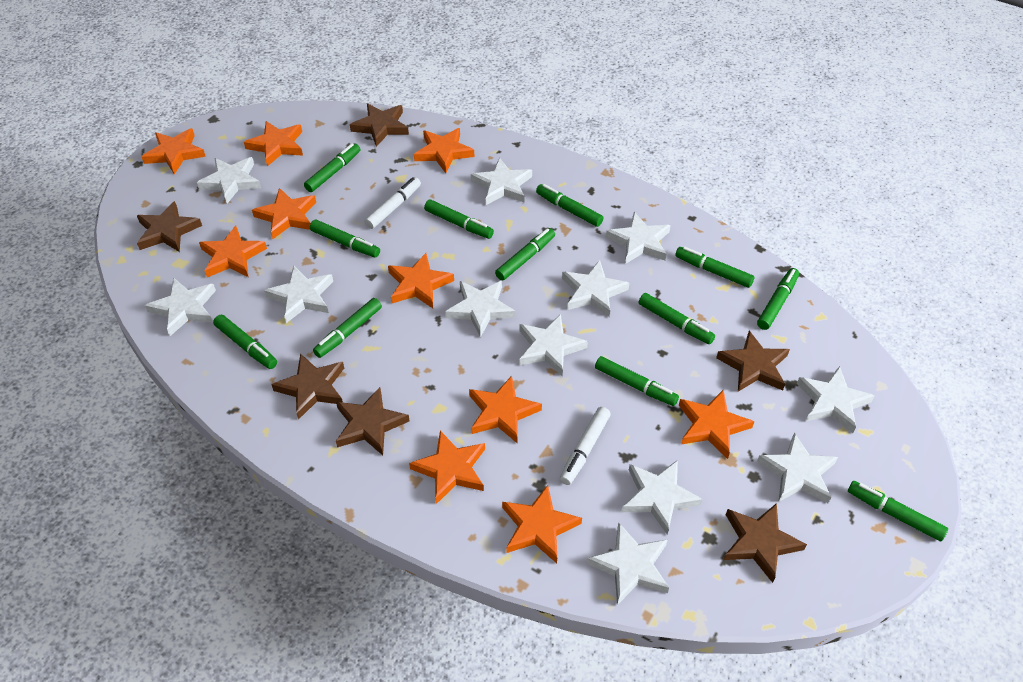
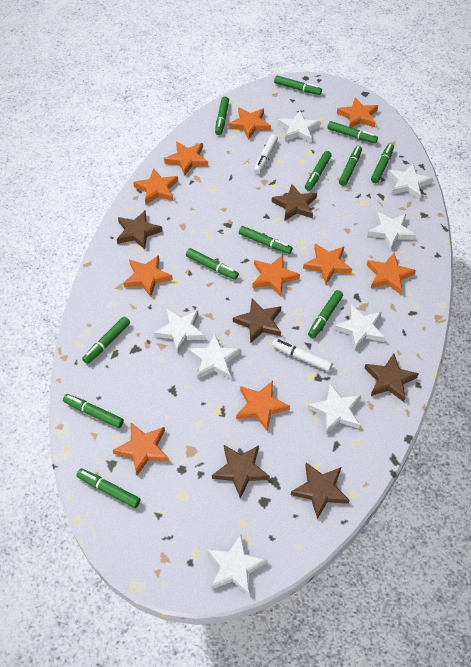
white star: [145,278,216,336] [197,157,261,204] [264,266,333,323] [445,281,515,337] [471,157,532,205] [519,314,588,376] [562,260,629,317] [587,522,669,605] [606,212,671,264] [622,460,703,534] [757,432,838,503] [797,366,875,433] = 12 -> [154,309,206,353] [188,334,241,379] [207,534,267,596] [278,111,321,143] [308,384,361,434] [334,305,385,350] [367,212,416,250] [387,164,433,200] = 8

